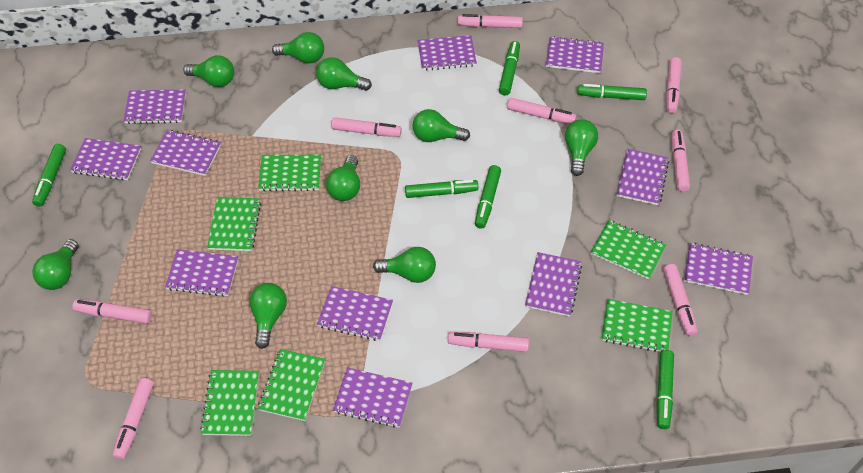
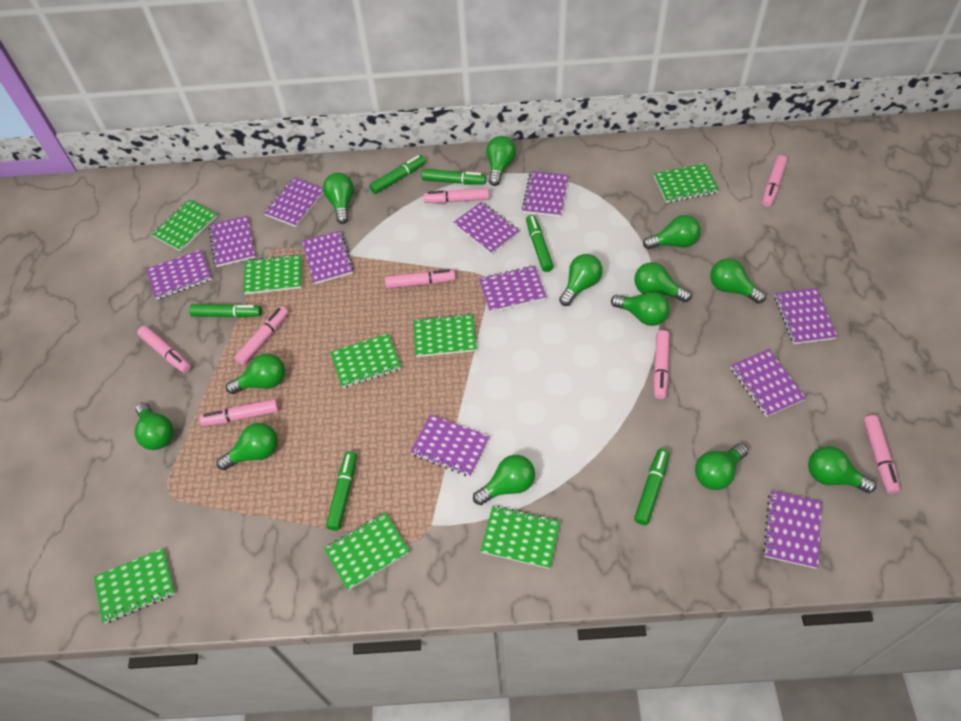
green light bulb: [32,239,79,290] [183,55,234,87] [249,283,287,349] [272,32,324,64] [316,57,372,91] [326,155,360,201] [373,247,436,283] [412,109,470,142] [565,119,598,176] = 9 -> [134,402,174,450] [216,423,278,470] [226,354,285,394] [323,173,354,224] [473,455,535,505] [486,136,516,186] [559,254,603,306] [611,292,670,326] [634,262,691,302] [643,215,701,249] [695,443,748,490] [710,259,766,304] [808,446,876,493] = 13
green notebook: [200,370,259,436] [207,197,261,251] [258,155,321,191] [258,349,325,421] [591,220,666,279] [601,299,673,352] = 6 -> [94,548,175,623] [152,199,218,252] [243,254,302,294] [324,512,409,590] [330,333,401,388] [413,313,477,357] [480,505,560,569] [654,164,719,203] = 8
pink marker: [73,299,152,324] [113,378,154,459] [331,117,402,137] [448,332,529,352] [458,14,523,28] [507,98,577,124] [664,264,697,336] [666,57,682,113] [672,130,690,192] = 9 -> [137,326,191,373] [199,399,279,426] [234,306,288,365] [385,269,456,288] [424,188,489,203] [654,330,670,399] [762,155,787,207] [864,415,900,494] = 8

